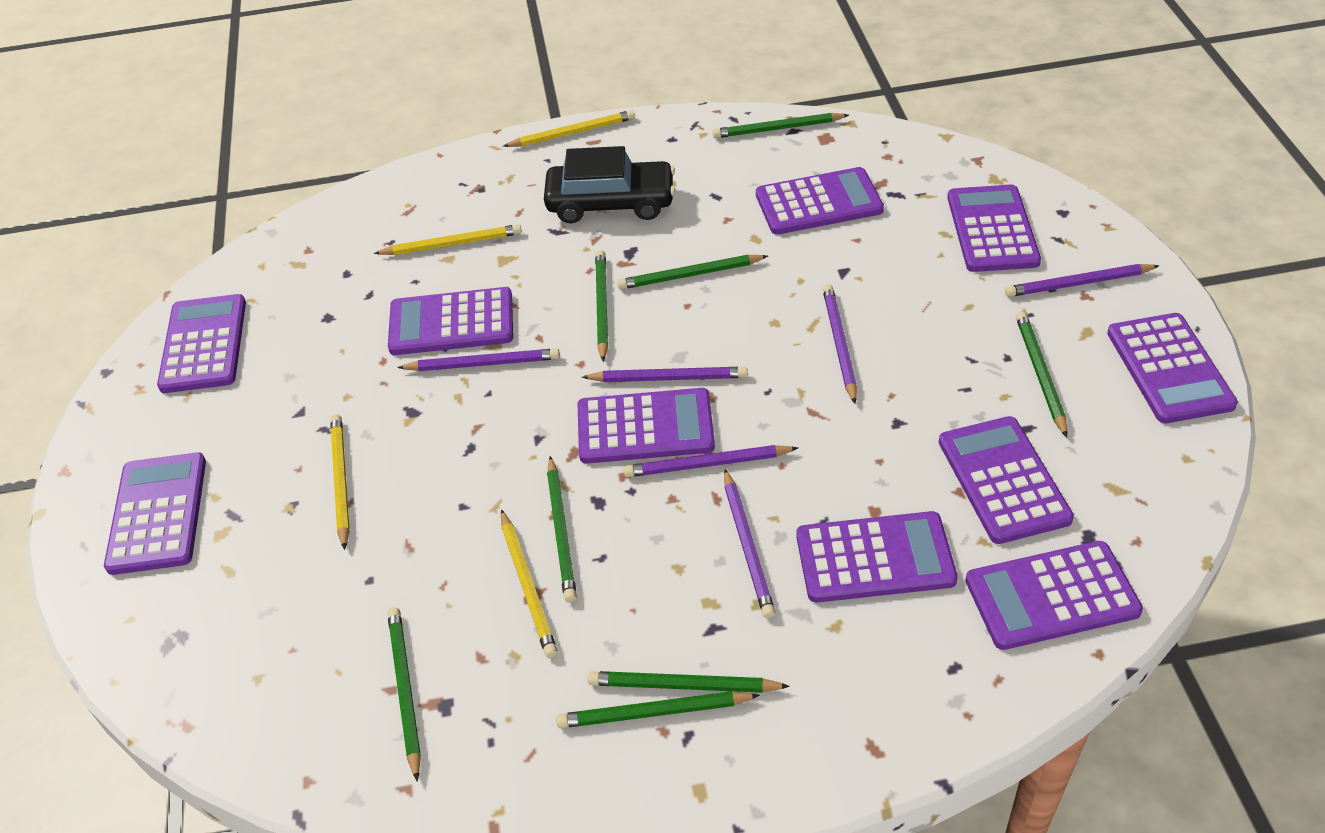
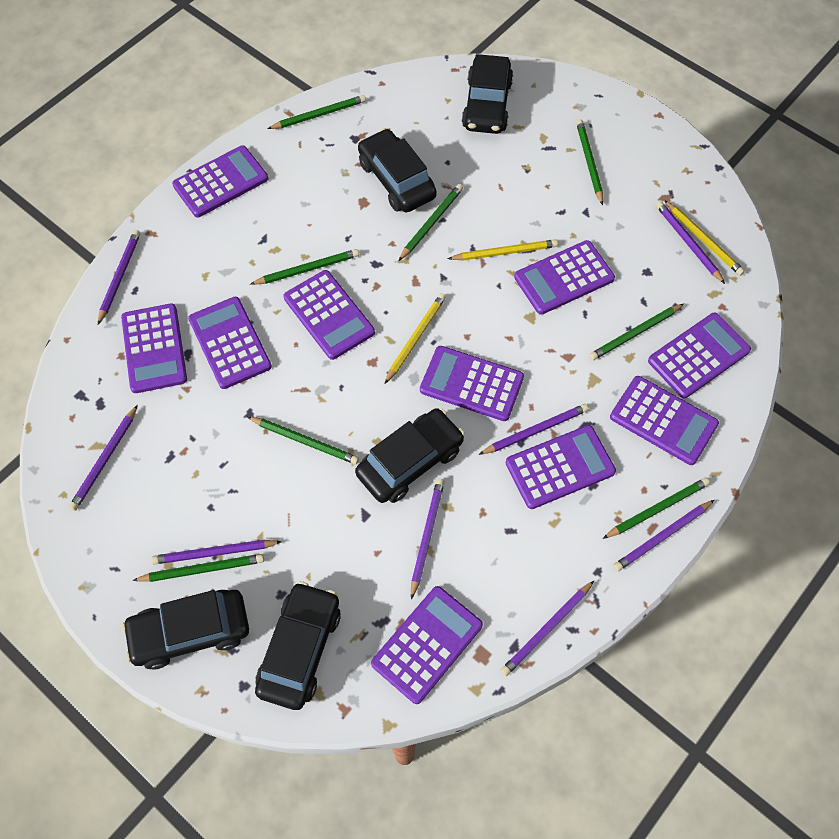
black car: [544,146,675,223] = 1 -> [122,590,249,670] [255,581,341,710] [355,408,465,503] [358,128,437,212] [462,54,513,134] = 5
purple pencil: [397,348,560,371] [582,367,748,382] [623,445,798,477] [724,469,775,619] [823,284,857,404] [1005,264,1159,297] = 6 -> [69,405,138,511] [98,230,141,325] [151,540,282,564] [411,478,445,600] [478,404,589,455] [500,581,594,676] [613,500,714,572] [656,201,725,284] = 8
yellow pencil: [330,414,350,550] [374,224,522,255] [501,509,558,658] [503,110,635,147] = 4 -> [385,293,446,384] [448,239,558,261] [664,200,745,276] = 3

